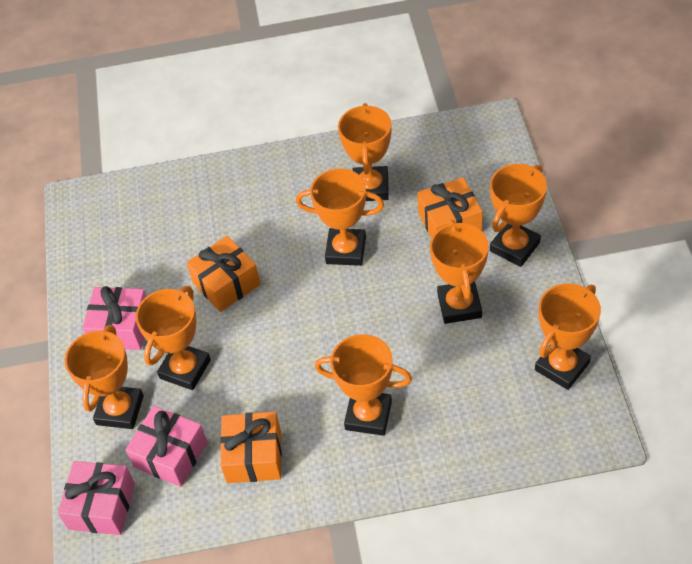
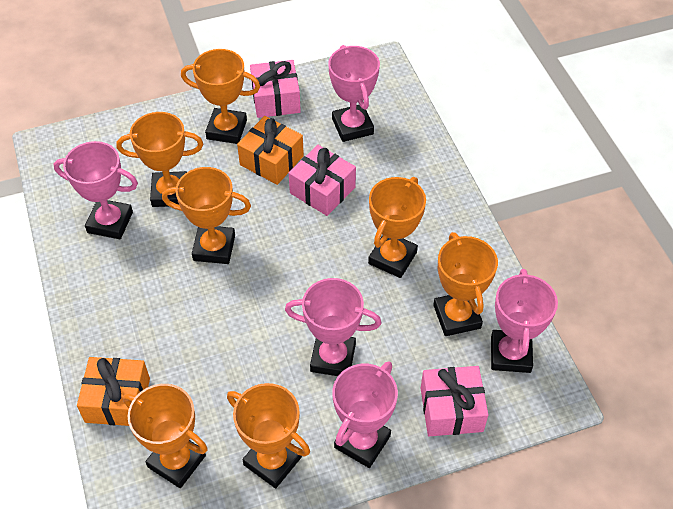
orange gift: [186,236,261,312] [220,412,282,483] [417,177,483,239] = 3 -> [77,357,150,426] [237,116,304,185] = 2
orange trophy: [65,325,144,429] [136,286,211,390] [296,168,384,266] [315,334,412,436] [338,103,392,201] [430,219,489,324] [490,164,547,267] [535,283,601,390] = 8 -> [117,112,203,207] [123,384,208,488] [162,167,251,264] [181,49,260,144] [227,383,310,488] [368,177,426,278] [433,232,498,336] = 7
pink trophy: none = 0 -> [54,141,138,239] [285,278,381,376] [328,45,380,142] [332,361,398,468] [491,269,558,373] = 5

